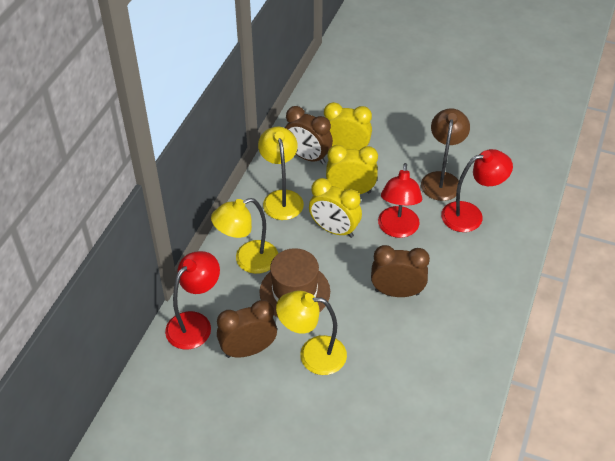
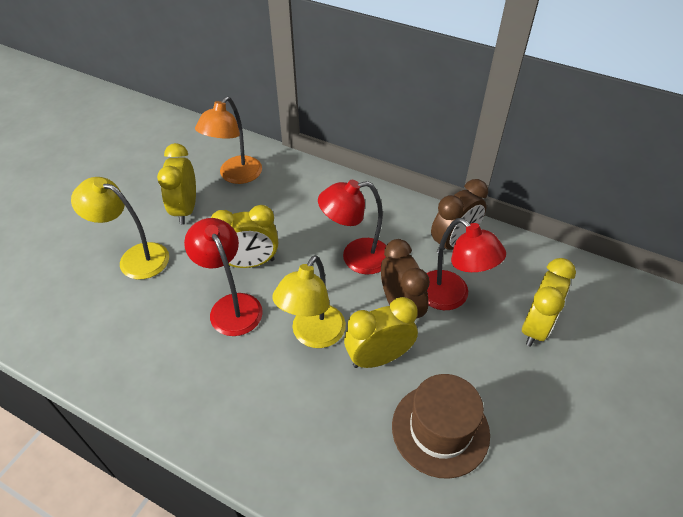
brown clock: [217,300,277,358] [285,106,333,164] [371,245,430,297] = 3 -> [381,239,430,319] [431,179,488,253] = 2
brown lamp: [421,108,470,201] = 1 -> none = 0
orange lamp: none = 0 -> [195,96,262,184] = 1
yellow clock: [309,178,362,238] [324,102,372,150] [326,145,378,194] = 3 -> [157,143,196,225] [211,205,278,268] [344,297,418,368] [522,258,576,346] = 4
yellow lamp: [211,198,278,274] [258,127,304,220] [276,291,347,375] = 3 -> [71,177,169,280] [272,255,346,348] = 2

